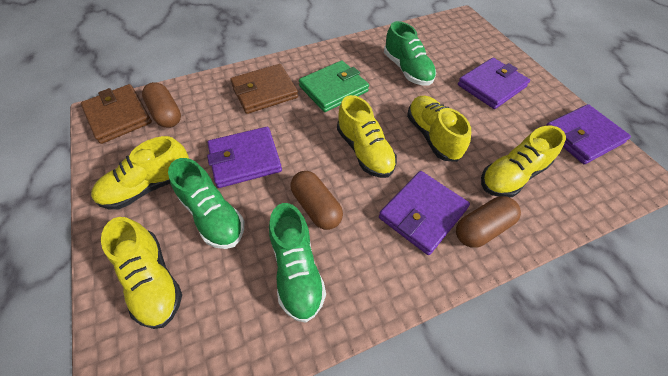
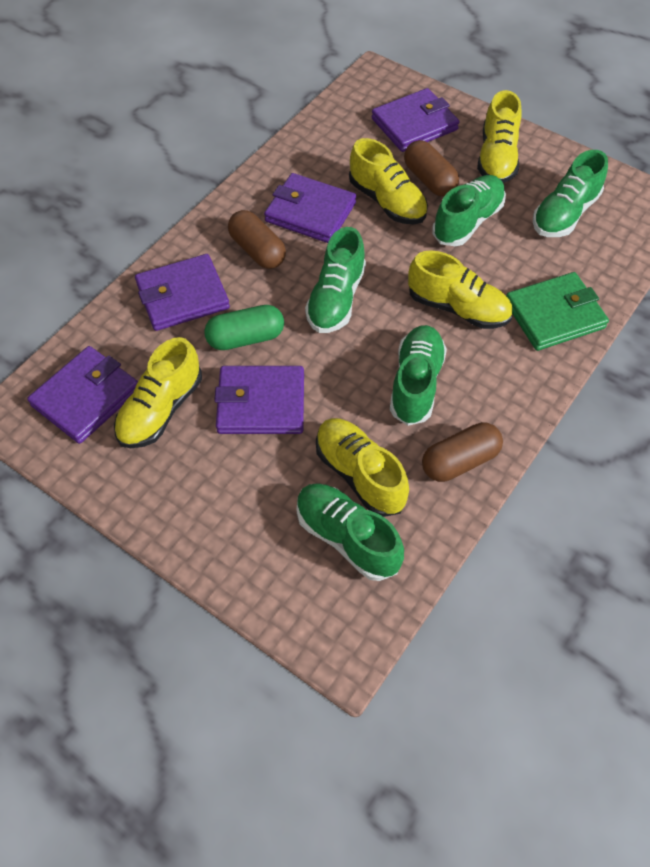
brown wallet: [81,84,152,144] [230,64,298,114] = 2 -> none = 0
green capsule: none = 0 -> [204,305,284,350] = 1
green shoe: [168,158,244,249] [269,203,326,323] [384,21,436,86] = 3 -> [296,483,404,581] [305,227,366,333] [390,325,447,426] [432,175,506,246] [533,150,608,237] = 5
purple wallet: [207,127,282,188] [379,171,470,255] [458,58,530,109] [546,104,631,164] = 4 -> [27,346,138,444] [135,254,230,331] [214,366,304,434] [264,173,356,243] [372,88,459,152] = 5

